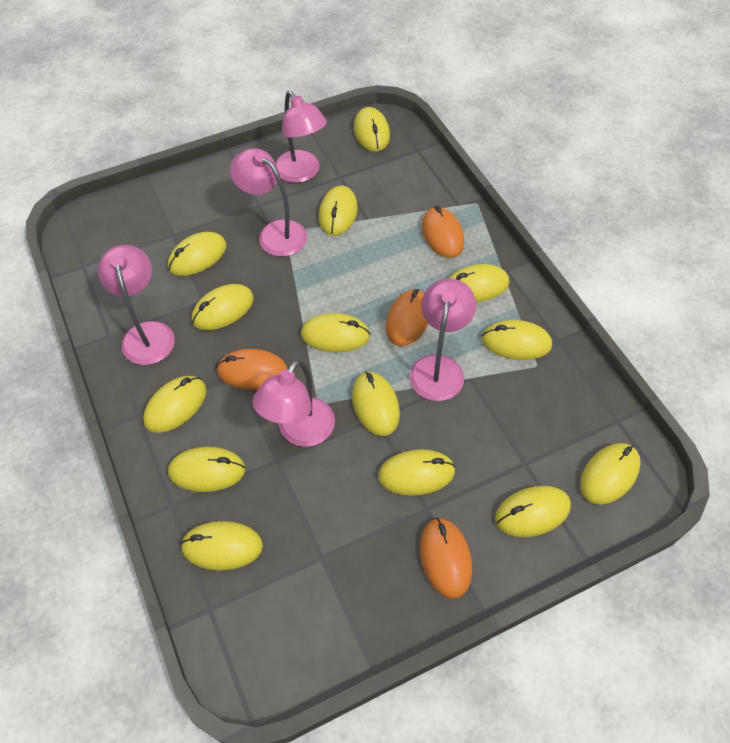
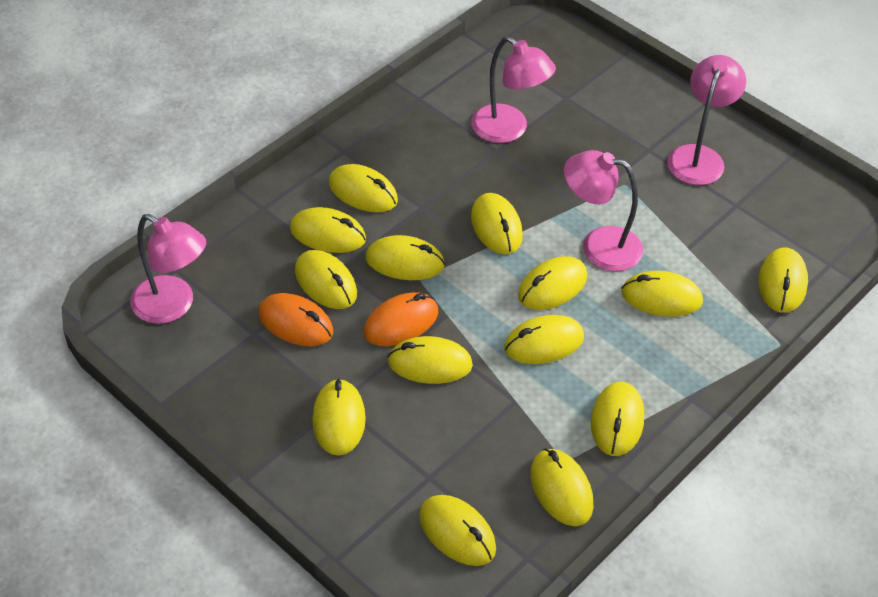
orange mouse: [216,349,288,390] [386,289,428,346] [420,518,472,599] [422,206,464,258] = 4 -> [259,293,333,346] [364,292,438,346] = 2
pink lamp: [98,245,175,365] [230,148,307,256] [253,360,335,447] [275,91,327,183] [410,278,476,401] = 5 -> [130,214,206,324] [471,36,556,143] [564,150,643,271] [667,55,746,185] = 4

